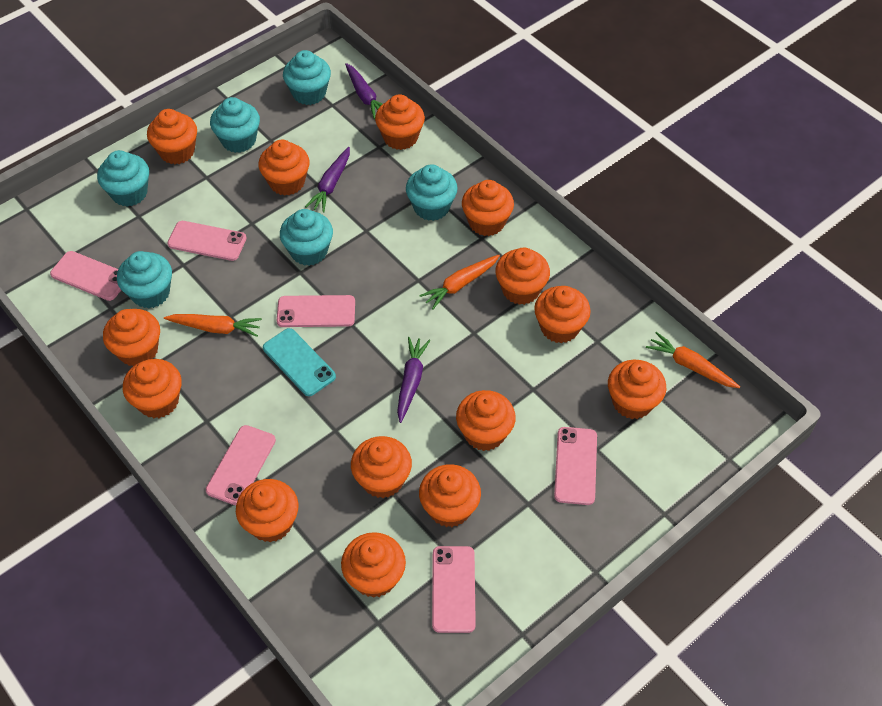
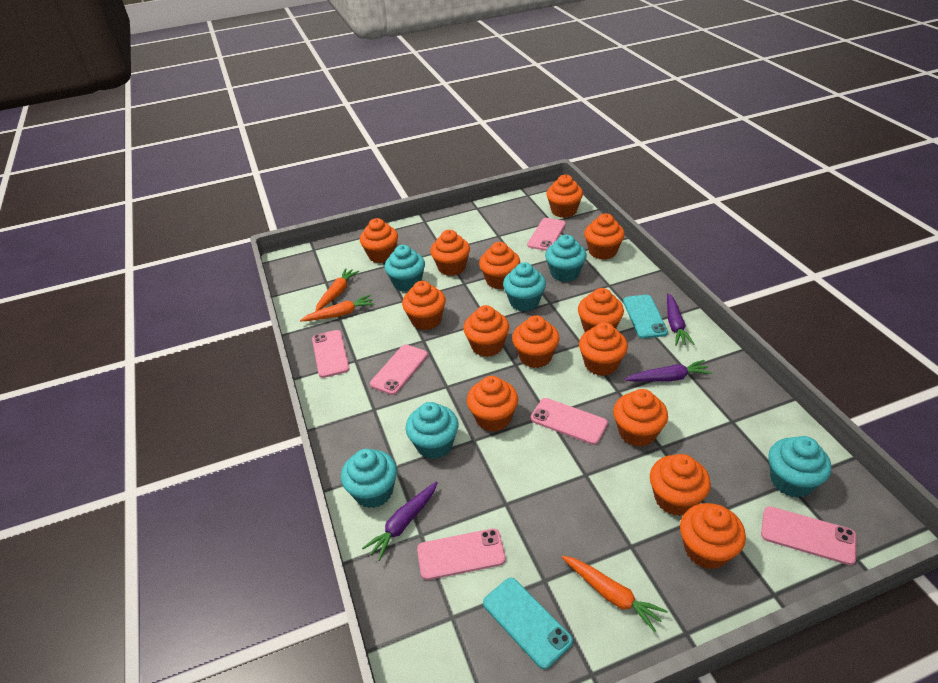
turquoise phone: [263,328,336,396] = 1 -> [483,578,573,669] [623,295,668,339] = 2

